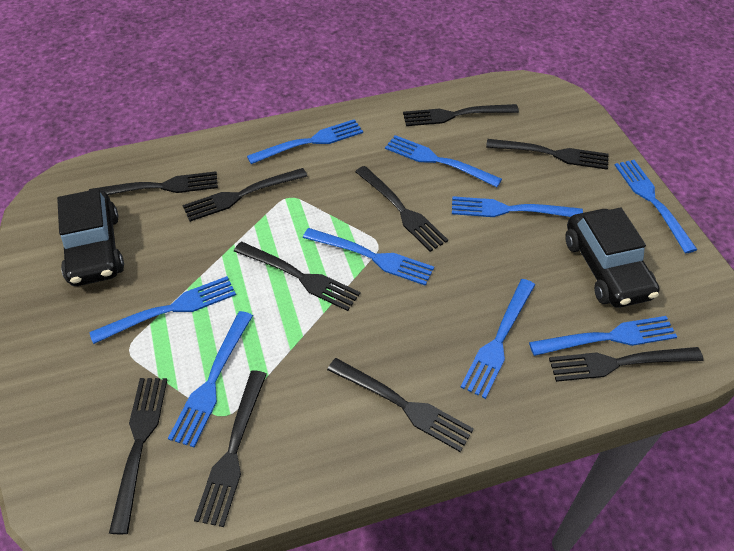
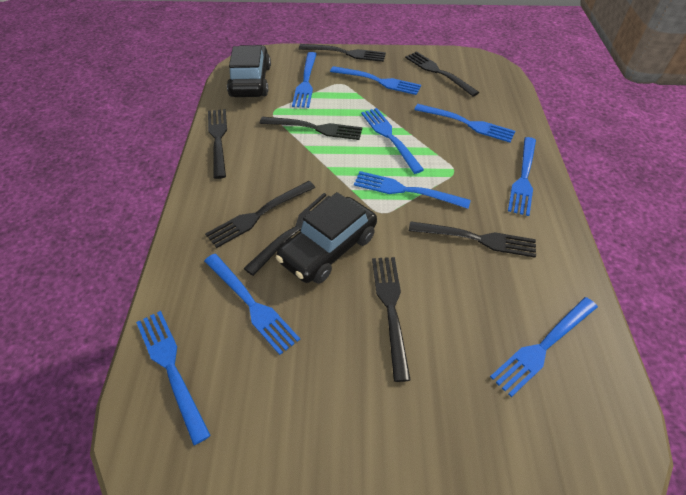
black fork: [89,171,218,195] [109,378,167,534] [183,168,308,222] [194,370,267,527] [234,242,360,311] [327,358,474,452] [355,166,448,252] [403,104,519,126] [486,139,609,170] [549,347,704,382] = 10 -> [205,181,315,248] [208,109,227,179] [243,193,330,276] [260,117,362,140] [299,44,386,62] [372,257,410,382] [405,51,479,97] [409,221,536,258] = 8

